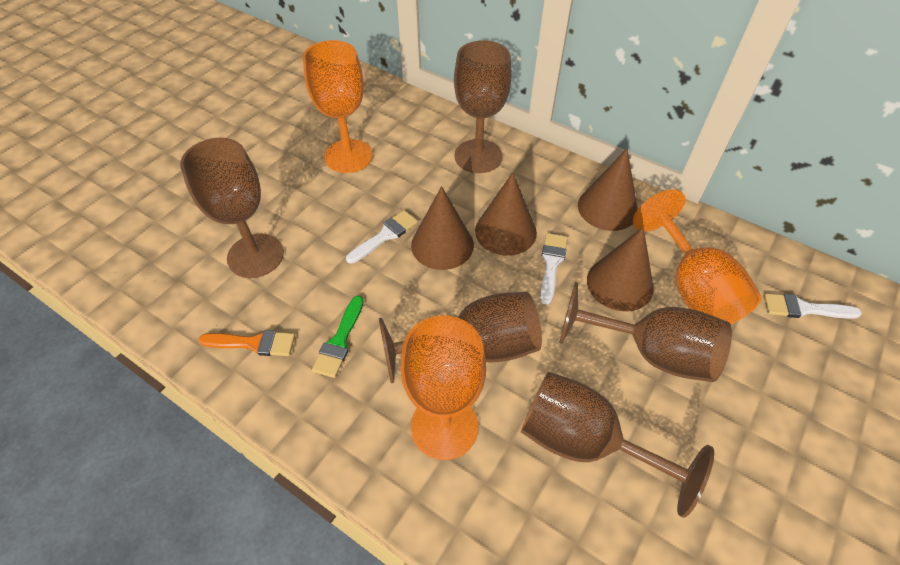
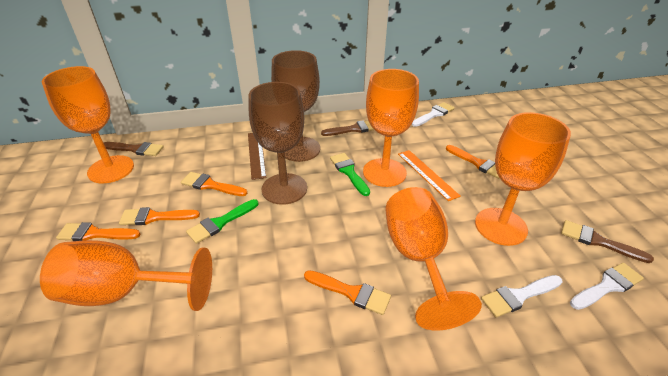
brown brush: none = 0 -> [104,142,164,156] [321,120,374,136] [561,220,654,263] = 3
brown cone: [411,186,474,270] [475,172,537,256] [578,149,638,231] [587,227,654,312] = 4 -> none = 0
brown goblet: [180,138,284,278] [379,292,542,383] [454,40,512,173] [521,372,714,518] [559,282,732,382] = 5 -> [248,82,307,205] [271,50,320,162] = 2
brown ruler: none = 0 -> [248,133,266,180] = 1
green brush: [312,296,364,378] = 1 -> [186,199,258,244] [330,153,370,196] = 2
orange brush: [198,330,295,356] = 1 -> [56,222,141,241] [119,207,200,225] [181,172,248,196] [304,270,391,315] [446,145,499,179] = 5
orange goblet: [303,40,373,173] [400,315,486,460] [633,189,762,324] = 3 -> [40,240,212,311] [42,66,134,184] [363,69,419,187] [385,187,482,330] [475,112,571,246] = 5
orange ruler: none = 0 -> [398,150,461,201] = 1

